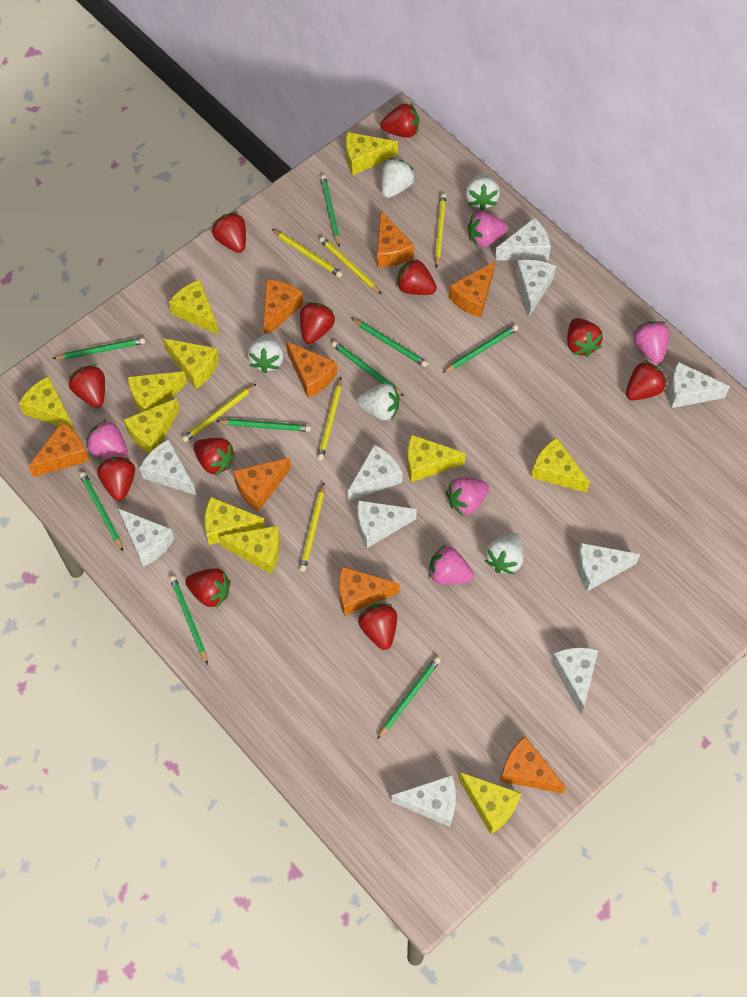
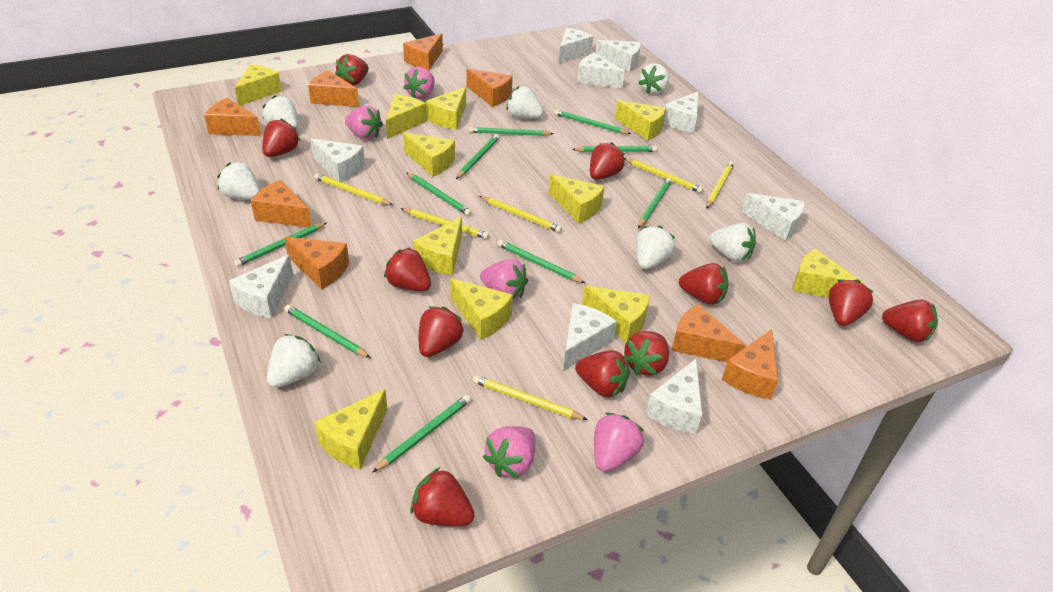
green pencil: [52,337,145,360] [79,472,123,551] [170,576,208,665] [216,419,311,432] [320,175,340,248] [332,341,404,396] [351,318,428,367] [377,657,441,739] [442,324,518,373] = 9 -> [234,223,326,267] [284,305,371,358] [372,395,471,473] [406,172,472,216] [456,134,499,179] [469,127,554,136] [497,240,585,283] [554,109,631,134] [572,146,657,152] [638,178,672,228] = 10
white cheese: [118,508,174,567] [140,439,196,495] [348,444,403,501] [357,500,417,548] [391,775,456,827] [495,218,551,260] [515,260,556,318] [551,647,598,714] [577,543,640,591] [669,362,730,408] = 10 -> [229,254,293,318] [310,138,365,182] [559,28,593,63] [563,303,617,371] [577,53,625,89] [596,40,641,72] [646,359,702,434] [663,91,699,133] [742,193,805,241] = 9
white strawberry: [247,333,284,373] [357,383,399,420] [381,158,415,198] [465,173,500,211] [485,533,523,574] = 5 -> [218,162,260,200] [262,95,298,129] [267,334,321,387] [506,86,543,119] [636,226,675,269] [638,63,669,94] [709,223,756,262] = 7

